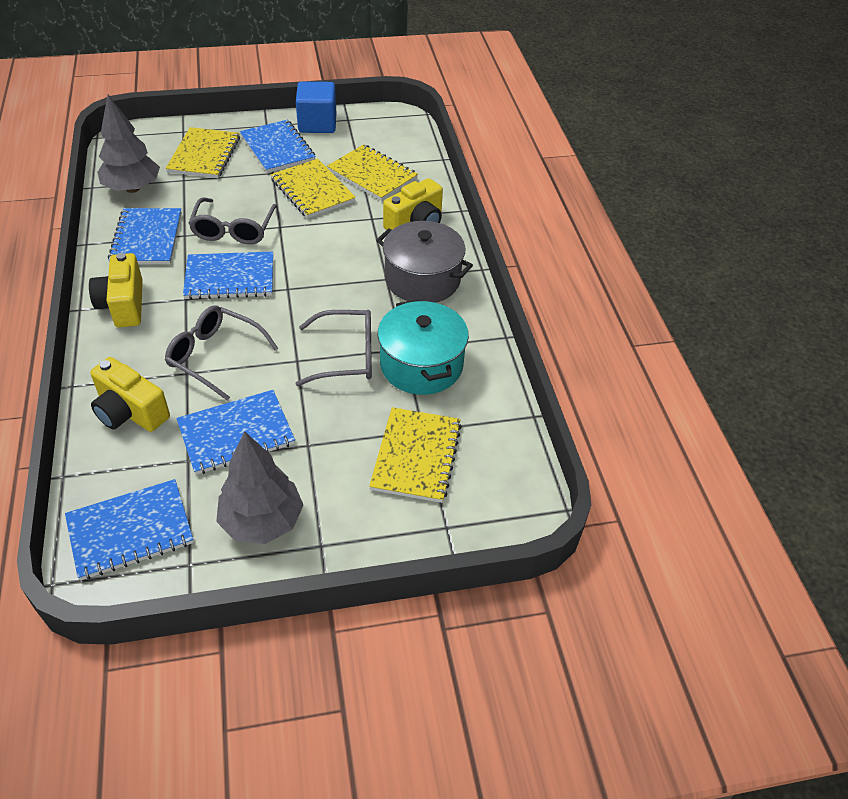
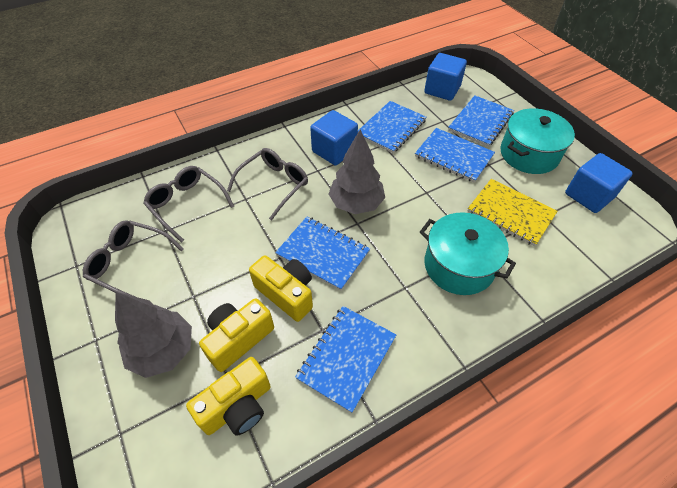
blue cube: [296,81,336,133] = 1 -> [310,110,358,166] [424,53,467,101] [565,153,633,213] = 3
grey pot: [376,221,473,303] = 1 -> none = 0
turquoise pot: [378,299,469,395] = 1 -> [420,212,516,295] [501,108,575,174] = 2
yellow notebook: [166,127,240,178] [271,159,356,218] [327,144,418,201] [369,407,462,503] = 4 -> [468,179,557,246] = 1

